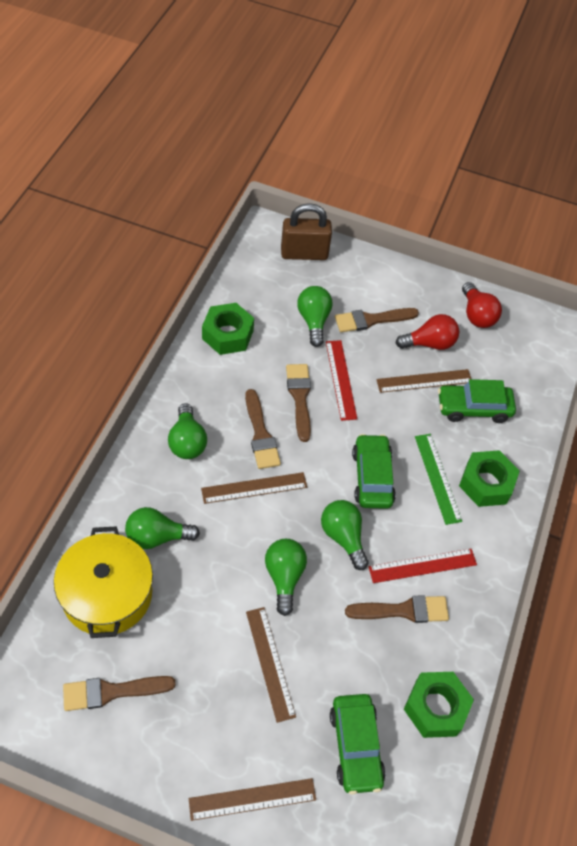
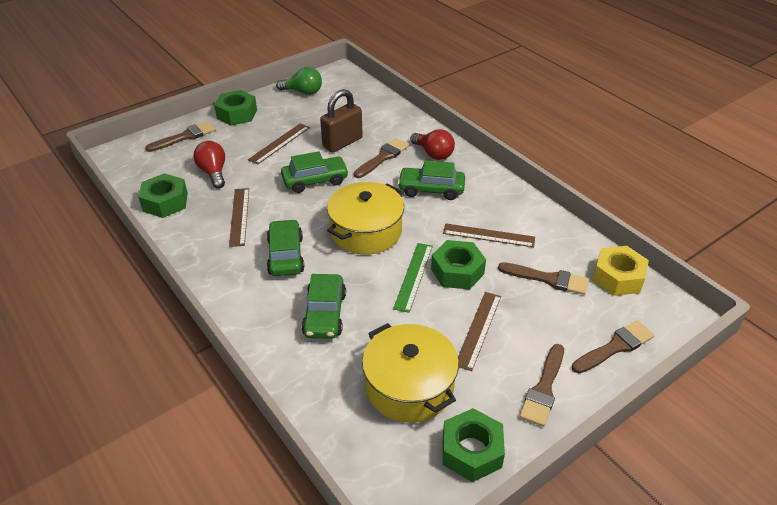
green car: [330,694,386,794] [352,434,396,509] [438,379,516,423] = 3 -> [267,219,305,276] [281,151,349,193] [302,274,346,339] [398,160,465,200] = 4
green light bulb: [125,507,200,549] [168,403,207,459] [265,539,307,616] [297,286,333,347] [321,500,369,570] = 5 -> [276,67,322,95] = 1
green nut: [202,303,254,355] [404,672,474,738] [459,450,520,507] = 3 -> [138,173,188,218] [214,90,257,126] [431,240,486,290] [443,408,505,482] = 4
red ruler: [326,340,357,421] [368,549,477,583] = 2 -> none = 0
yellow nut: none = 0 -> [593,246,649,296] = 1
yellow pot: [54,527,153,638] = 1 -> [327,182,404,255] [362,323,459,423] = 2

